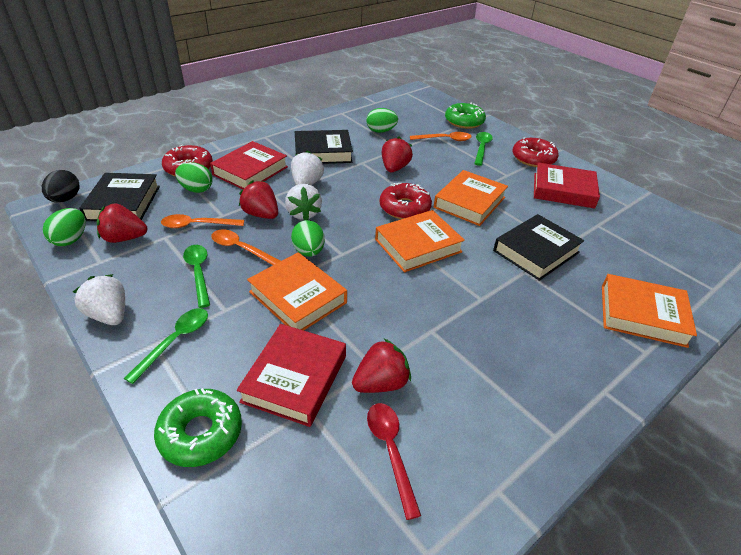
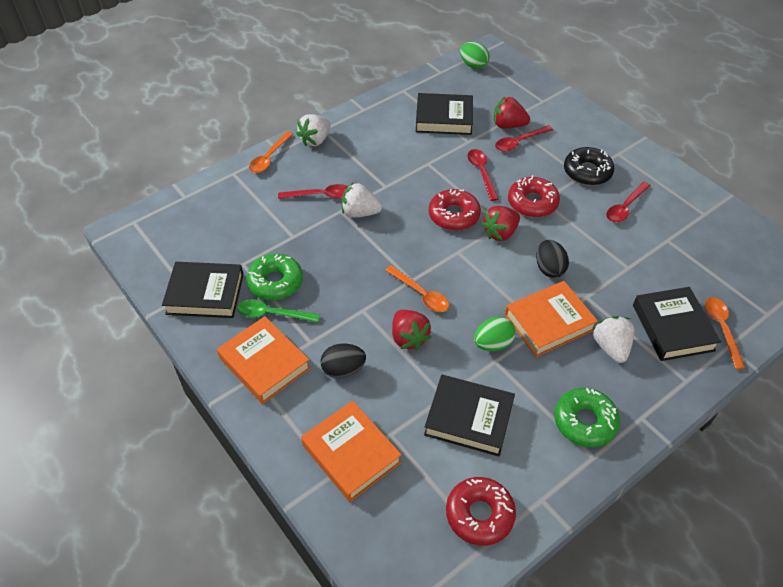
black book: [79,173,160,221] [295,130,353,164] [493,214,584,281] = 3 -> [162,262,244,318] [416,93,473,135] [424,375,515,456] [633,287,721,361] = 4
black donut: none = 0 -> [564,147,614,186] = 1
black egg: [42,170,79,202] = 1 -> [321,344,366,378] [536,240,569,278] = 2
green egg: [43,208,86,246] [175,162,213,193] [291,220,325,257] [366,108,398,133] = 4 -> [460,42,490,69] [474,316,516,351] = 2
green spoon: [124,308,208,384] [183,245,210,308] [474,132,493,166] = 3 -> [237,299,320,322] = 1
orange book: [247,252,347,331] [375,210,465,272] [434,170,508,226] [602,274,697,348] = 4 -> [217,316,311,404] [301,401,402,502] [505,281,598,357] = 3
red book: [210,141,288,189] [237,324,346,427] [534,162,600,209] = 3 -> none = 0
red spoon: [367,403,421,520] = 1 -> [278,184,348,199] [467,149,499,201] [495,125,553,152] [606,182,651,223] = 4
red strawberry: [97,203,147,243] [239,180,278,219] [352,339,411,393] [382,137,413,172] = 4 -> [392,310,431,350] [481,206,520,241] [494,97,530,129] = 3

